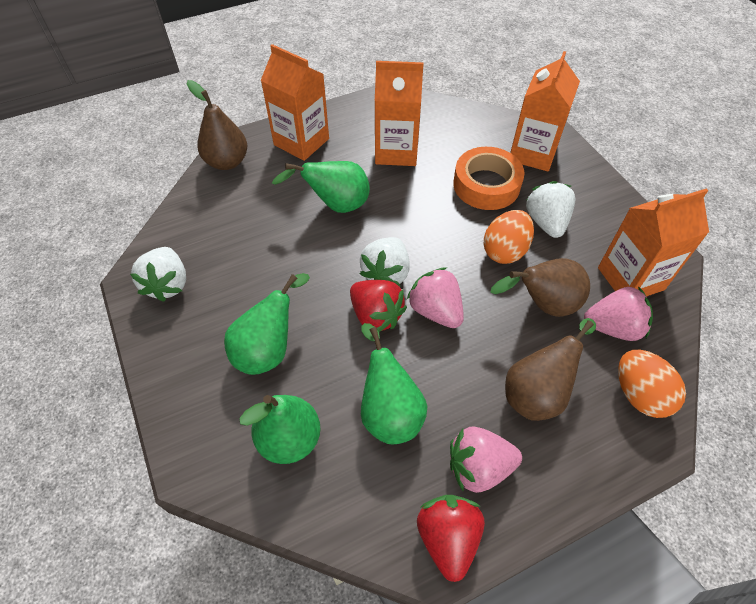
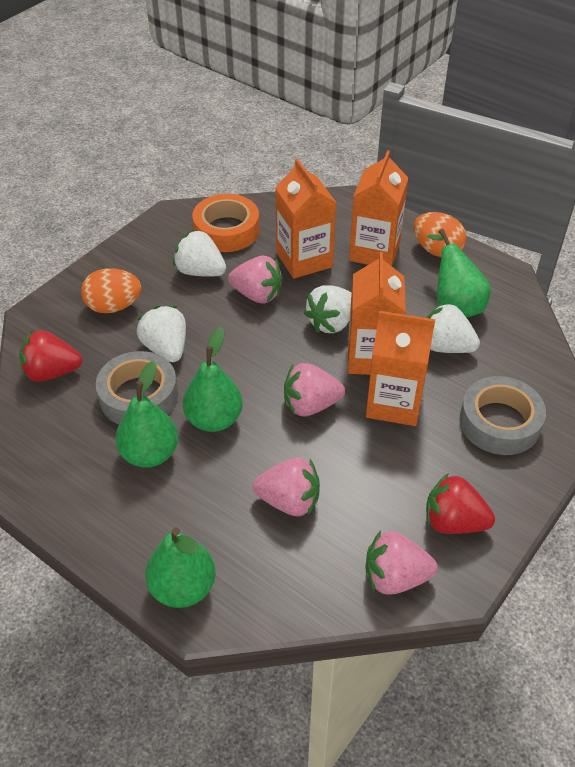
brown pear: [187,80,248,170] [490,258,590,317] [505,318,596,421] = 3 -> none = 0
grey tape: none = 0 -> [96,351,178,424] [460,376,546,455] = 2
pink strawberry: [407,267,464,328] [450,427,522,493] [584,286,653,341] = 3 -> [228,256,283,304] [253,458,320,516] [284,363,345,416] [365,531,438,595] = 4
white strawberry: [130,247,186,302] [360,237,410,286] [526,181,576,238] = 3 -> [137,306,186,362] [173,229,226,277] [304,285,352,333] [427,302,480,353] = 4

